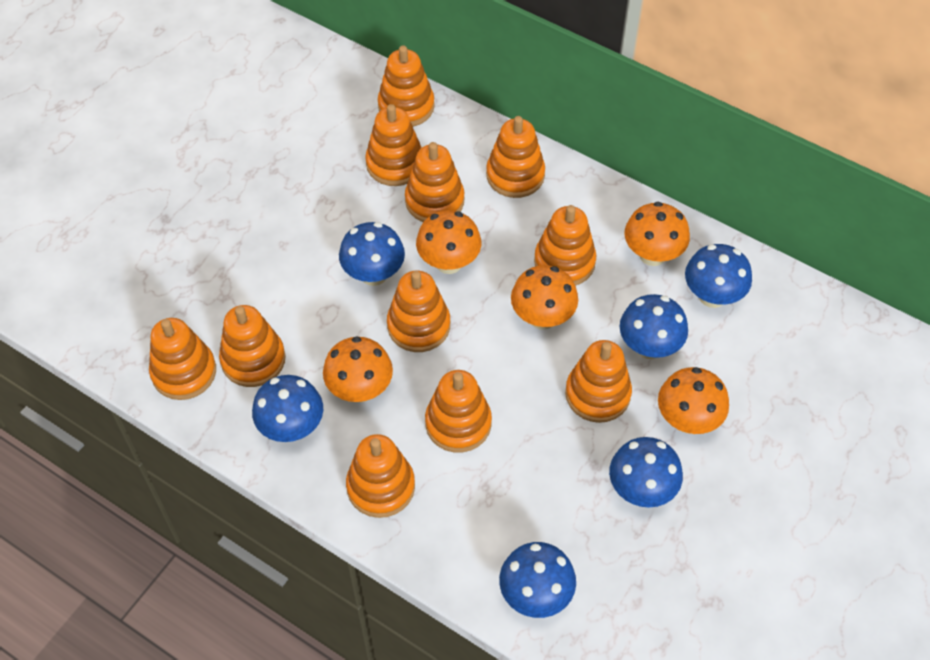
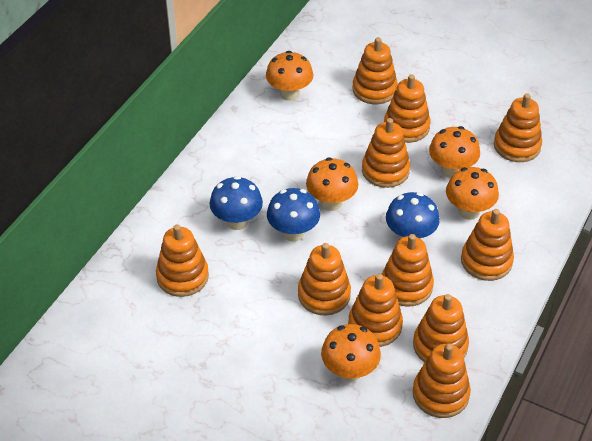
blue mushroom: [252,375,323,442] [339,222,405,286] [499,542,576,618] [609,437,683,508] [620,294,688,359] [685,244,752,308] = 6 -> [210,176,263,230] [267,188,320,242] [386,192,440,239] = 3

